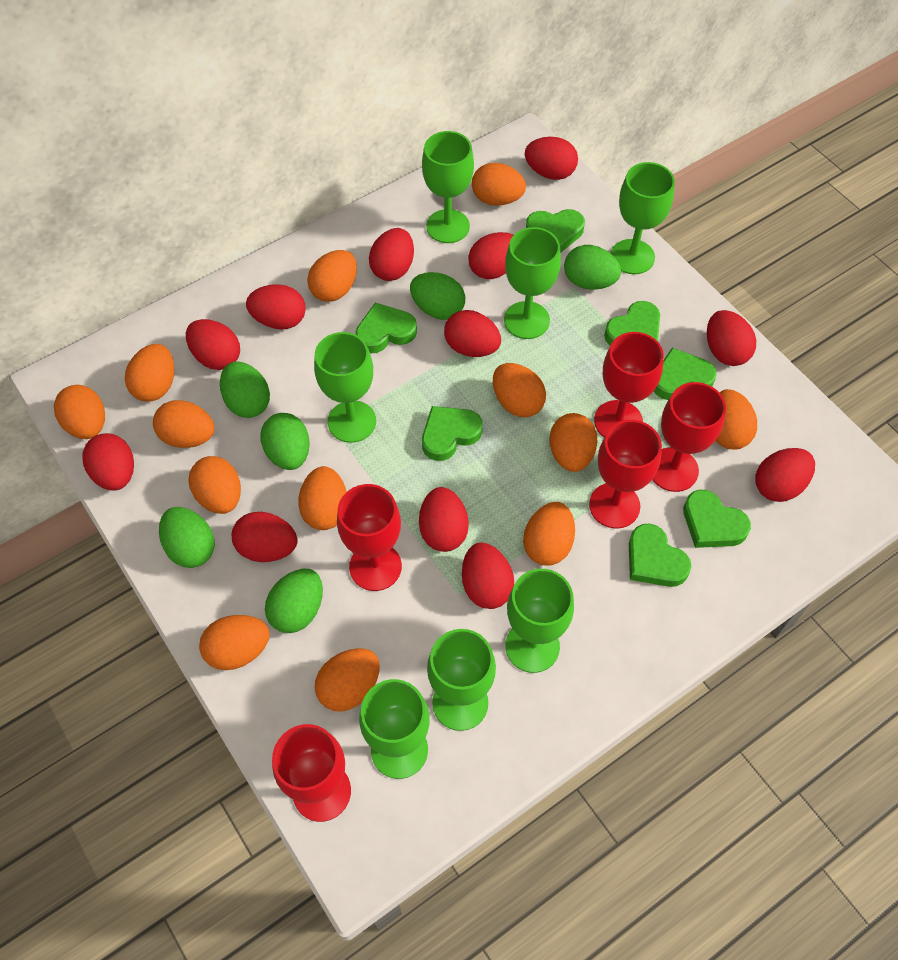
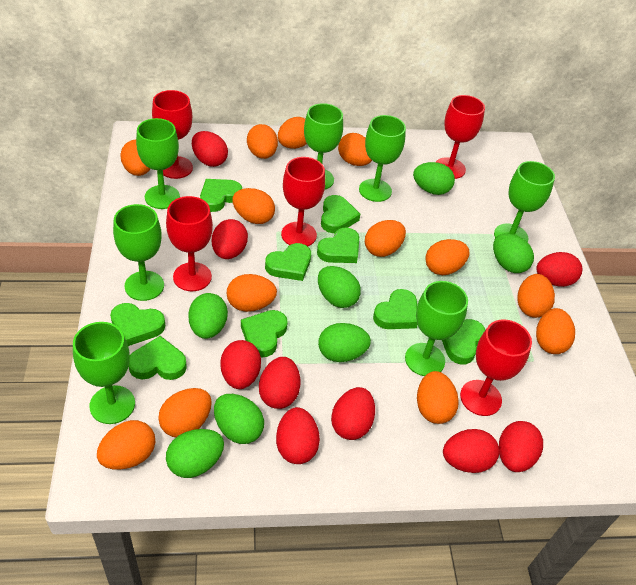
green egg: [159,507,215,568] [220,361,270,418] [260,413,310,470] [265,569,323,633] [410,272,465,320] [564,245,621,290] = 6 -> [166,429,224,478] [188,293,228,339] [214,394,264,444] [318,266,361,308] [318,323,371,362] [413,162,455,195] [493,233,534,273] = 7
green heart: [356,303,417,353] [422,406,483,461] [526,209,585,253] [604,301,660,346] [629,523,692,587] [654,348,717,400] [683,490,751,548] = 7 -> [110,303,165,346] [128,336,187,380] [200,179,242,212] [241,310,288,357] [265,243,311,281] [317,228,359,263] [321,195,360,233] [373,289,418,329] [442,319,485,364] = 9
red egg: [82,433,134,491] [186,319,240,370] [232,512,298,562] [246,284,305,330] [369,228,414,281] [419,487,469,552] [444,310,501,357] [462,543,514,609] [468,232,513,279] [525,137,578,180] [707,310,756,366] [755,448,815,502] = 12 -> [192,131,228,167] [212,219,248,259] [220,340,261,389] [259,357,300,409] [276,407,320,464] [331,387,375,440] [443,429,499,473] [499,421,543,472] [536,252,582,287] = 9

